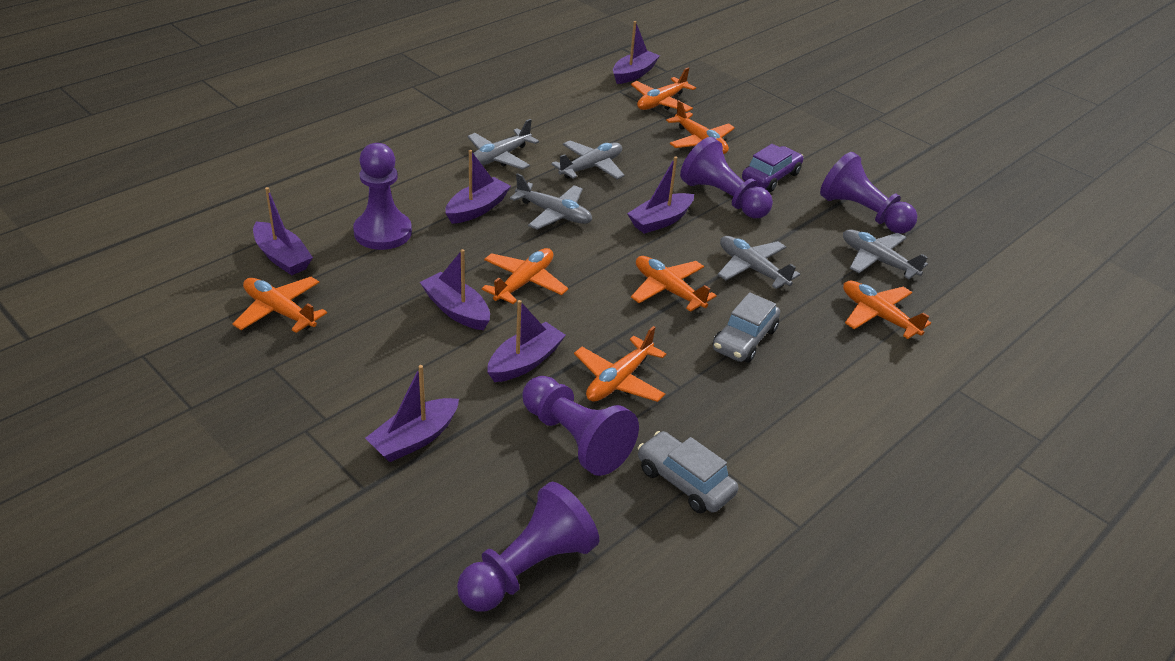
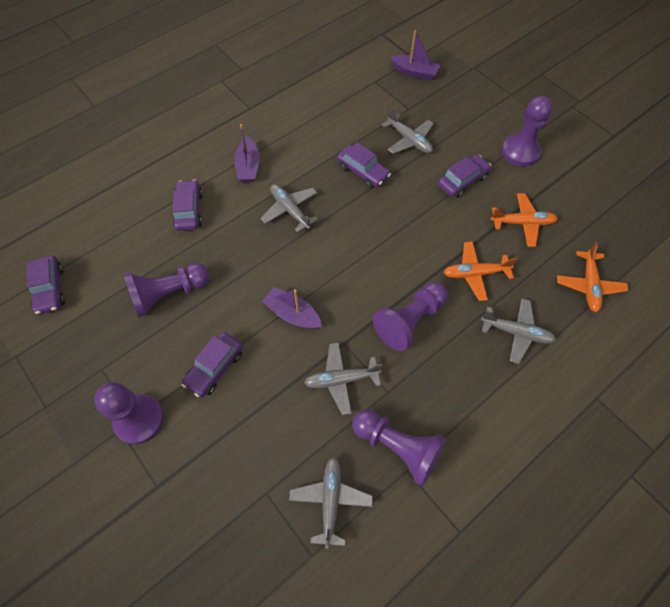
grey car: [638,431,738,513] [713,292,780,363] = 2 -> none = 0
orange plane: [233,277,327,333] [482,248,568,304] [574,326,666,402] [631,68,696,112] [631,256,717,312] [666,100,735,154] [843,281,931,339] = 7 -> [443,241,517,301] [491,193,558,247] [557,242,628,312] = 3
purple boat: [253,187,313,275] [365,365,459,462] [420,249,490,330] [446,150,511,224] [487,300,566,382] [613,21,660,84] [627,156,694,234] = 7 -> [234,124,260,183] [262,287,322,329] [390,30,440,80] = 3
purple car: [742,144,803,192] = 1 -> [27,256,65,315] [172,180,203,231] [181,332,243,397] [337,142,391,188] [438,155,491,198] = 5

